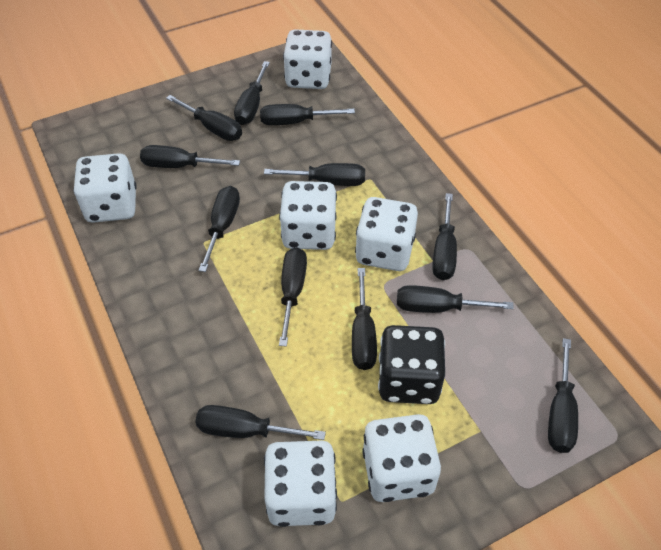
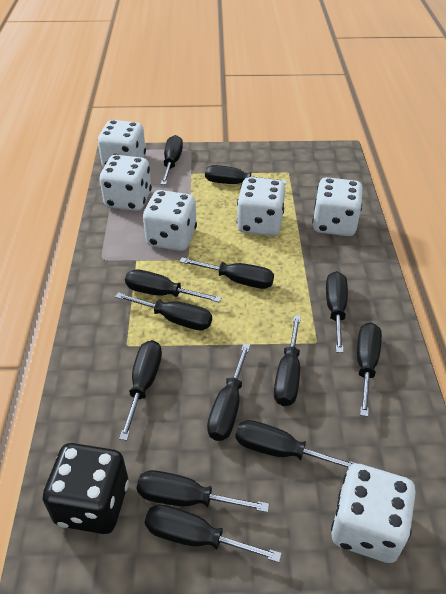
black screwdriver: [140,145,240,168] [166,95,242,141] [195,405,326,440] [198,186,240,272] [234,61,270,125] [260,104,355,125] [264,163,365,186] [279,247,307,347] [352,268,377,370] [397,285,514,313] [432,193,457,280] [548,338,578,453] = 12 -> [115,292,212,330] [119,340,162,441] [125,269,221,302] [137,470,269,512] [145,504,282,563] [161,135,183,185] [179,258,274,289] [205,165,287,184] [207,343,250,441] [235,420,358,469] [274,315,301,406] [326,271,348,353] [357,322,382,417] = 13

